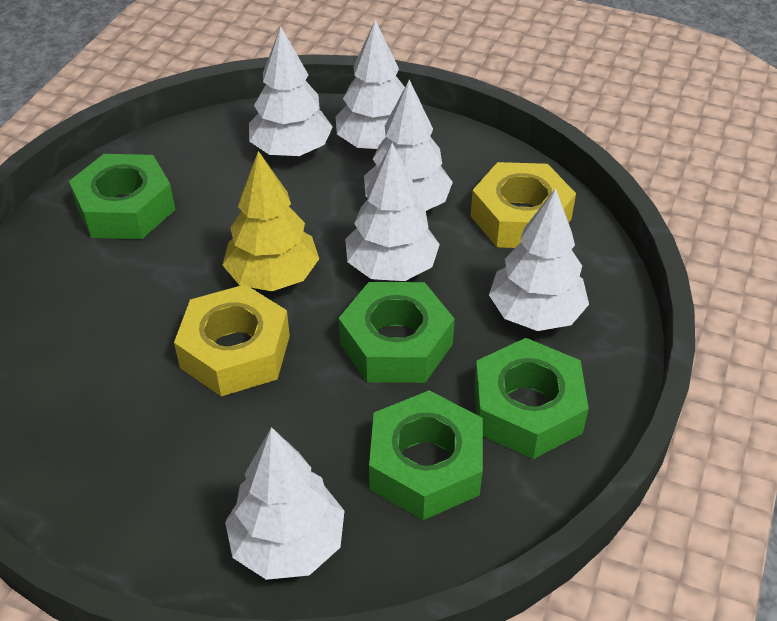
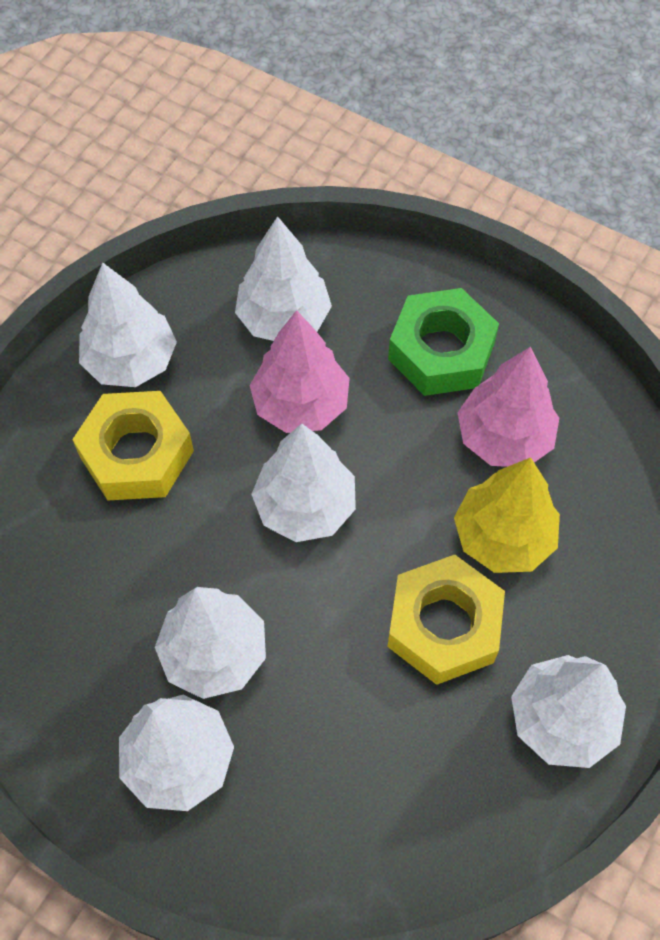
green nut: [69,154,175,239] [339,282,455,383] [369,390,483,520] [474,338,589,459] = 4 -> [388,288,499,396] = 1
pink tree: none = 0 -> [249,310,350,433] [457,347,559,467] = 2

